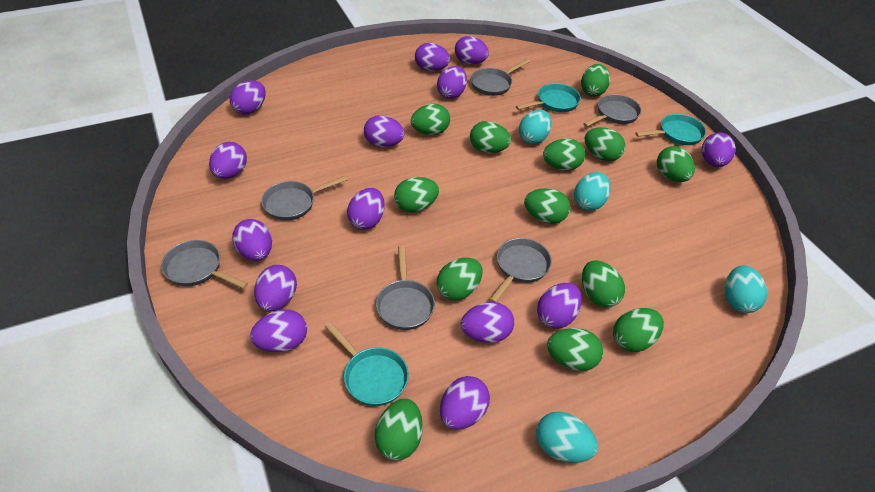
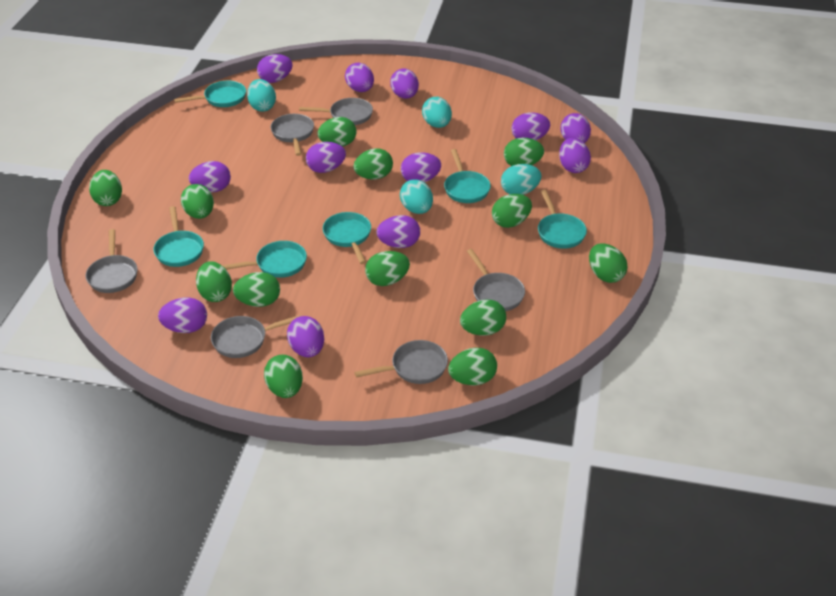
purple egg: [209,142,247,179] [230,80,266,114] [232,219,272,261] [250,309,307,352] [254,265,297,312] [347,188,385,230] [364,115,405,147] [415,43,450,71] [437,66,467,99] [440,376,490,430] [455,36,489,64] [461,302,514,343] [537,283,582,329] [702,132,736,167] = 14 -> [158,297,207,333] [189,161,231,193] [257,54,293,83] [287,316,324,357] [306,142,346,173] [345,63,374,92] [377,215,420,248] [390,69,419,99] [401,152,441,182] [512,112,550,140] [559,138,591,173] [561,113,591,143] = 12
turquoise pan: [325,322,409,406] [516,83,581,112] [635,114,706,145] = 3 -> [154,206,204,267] [174,81,246,107] [222,241,307,278] [323,212,371,264] [444,149,491,203] [538,190,587,249] = 6

